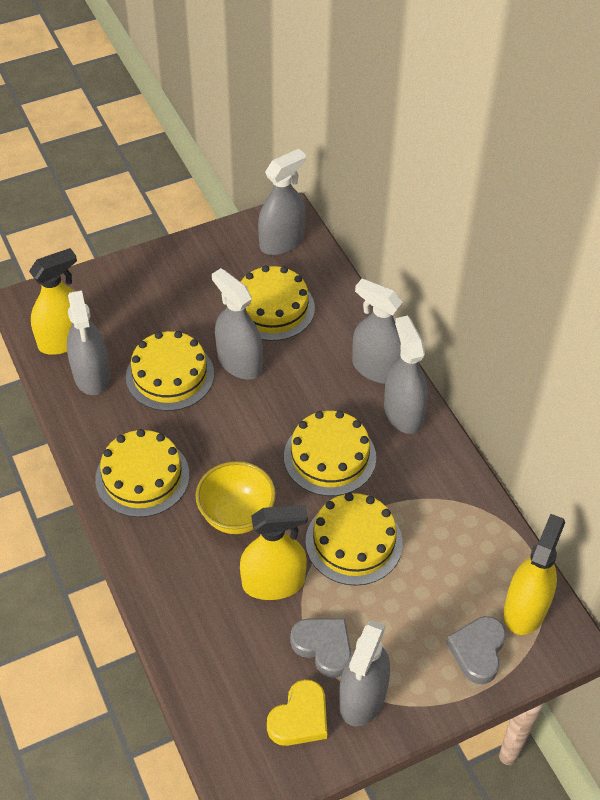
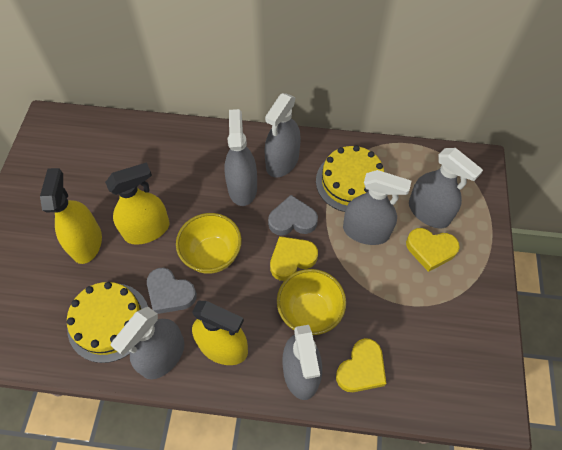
yellow bowl: [196,461,276,534] = 1 -> [176,213,242,274] [277,269,346,335] = 2
yellow cake: [95,429,190,517] [126,331,214,411] [241,265,315,341] [284,411,376,496] [305,493,403,586] = 5 -> [67,282,148,363] [316,145,384,212] = 2
yellow heart: [267,679,327,746] = 1 -> [270,236,318,281] [336,338,387,392] [406,228,460,272] = 3

